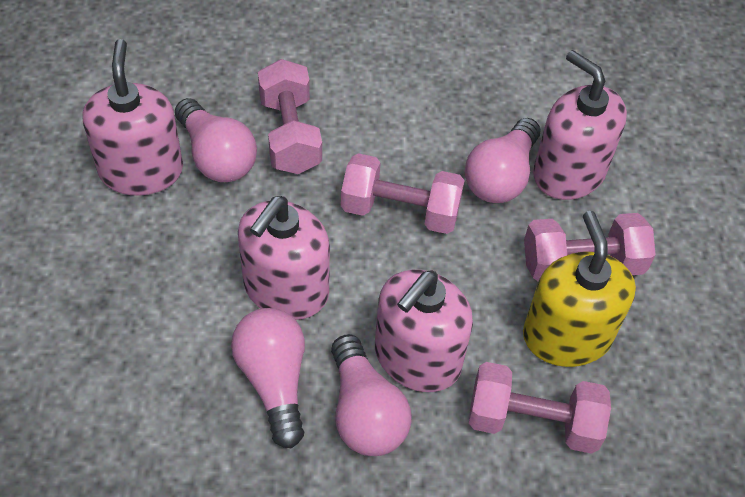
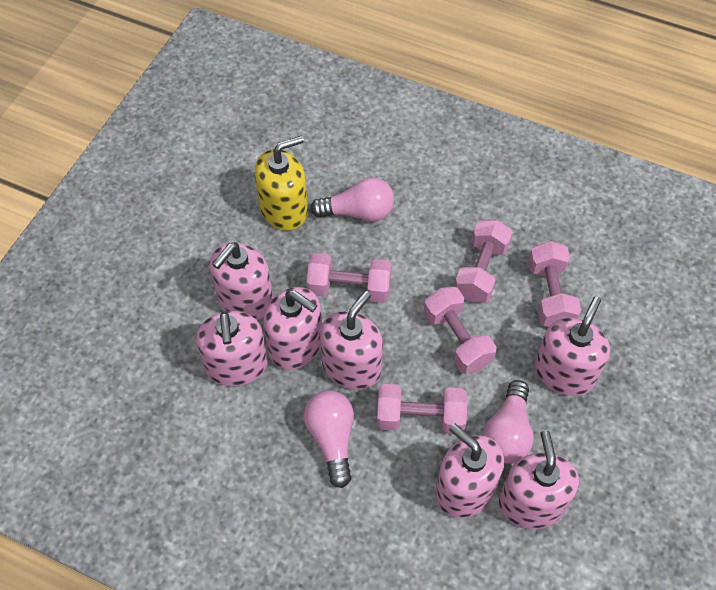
pink dumbbell: [258,59,322,174] [341,153,465,234] [469,362,611,454] [524,213,656,281] = 4 -> [307,253,391,303] [377,384,467,434] [424,287,496,374] [455,220,512,303] [528,241,581,327] = 5
pink light bulb: [175,98,257,182] [231,308,305,448] [331,334,411,456] [465,118,540,203] = 4 -> [304,390,354,488] [310,177,394,222] [482,380,534,464] = 3
pink soap dispenser: [83,39,183,196] [238,196,330,320] [375,270,473,392] [533,50,627,200] = 4 -> [196,311,268,387] [210,242,273,320] [263,287,322,370] [320,291,383,390] [435,423,504,518] [499,430,579,529] [535,296,610,396] = 7

